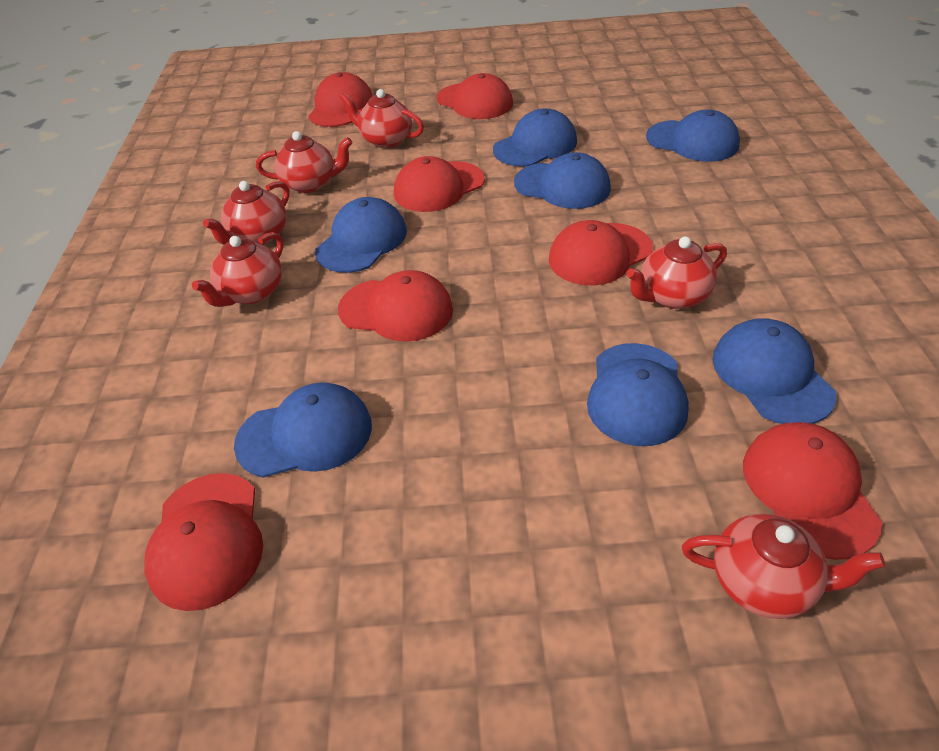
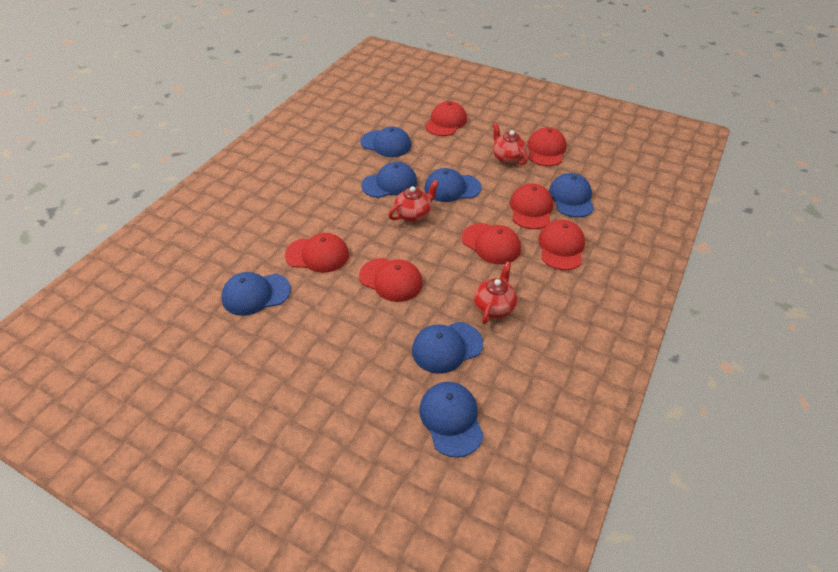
red teapot: [192,232,283,307] [203,181,290,245] [256,131,352,193] [340,89,424,148] [626,236,727,309] [682,514,885,619] = 6 -> [388,180,439,222] [474,261,517,324] [493,123,527,165] = 3

